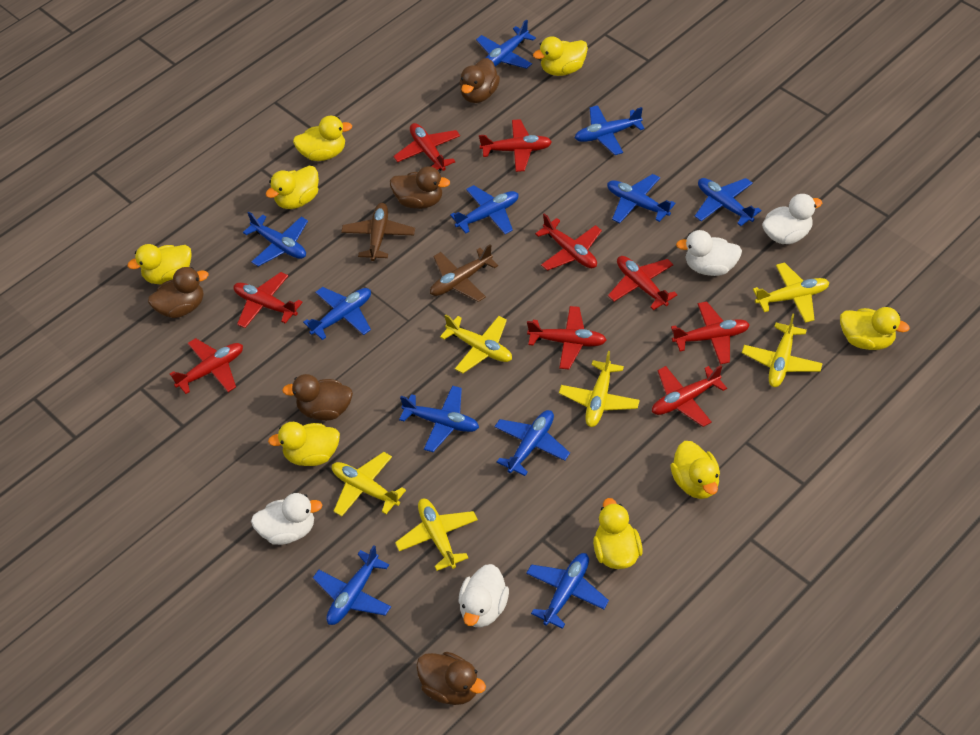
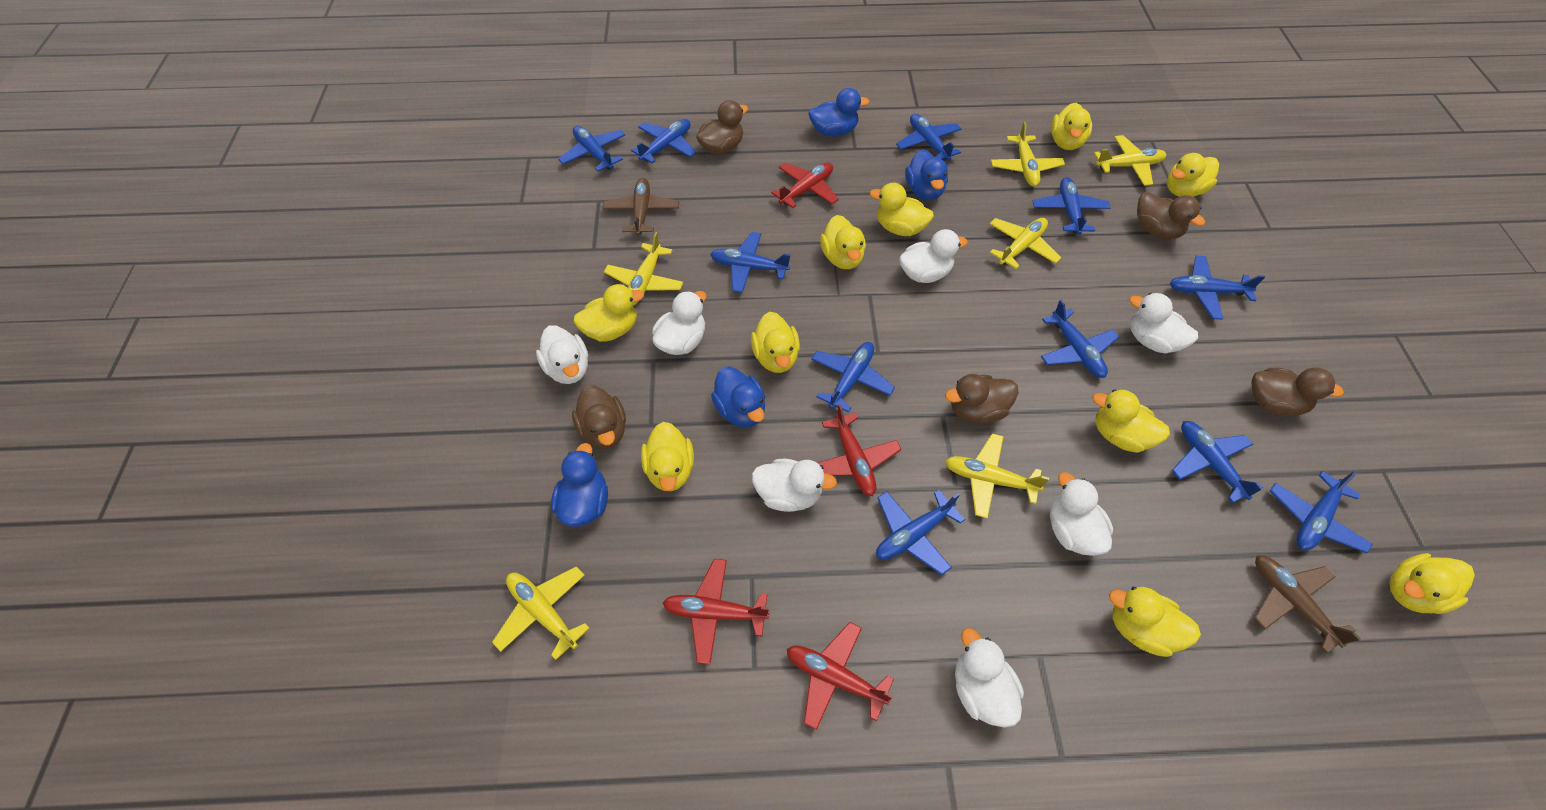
blue duck: none = 0 -> [551,443,608,527] [711,366,765,428] [809,88,869,137] [905,149,948,200] = 4
red plane: [170,338,243,394] [233,272,303,328] [393,123,460,171] [479,119,552,172] [527,306,607,369] [535,213,602,271] [608,256,677,310] [652,365,727,427] [671,301,750,364] = 9 -> [663,559,769,664] [771,163,839,208] [787,622,894,730] [818,404,901,496] = 4
white duck: [251,493,322,545] [458,564,509,627] [676,230,742,276] [762,194,822,244] = 4 -> [536,325,588,384] [652,291,707,355] [752,459,837,512] [899,229,968,283] [955,628,1024,728] [1050,472,1113,556] [1129,293,1198,353] = 7
yellow duck: [127,244,191,285] [266,166,319,209] [268,422,340,466] [293,116,352,161] [533,36,588,76] [593,498,643,569] [670,441,720,499] [840,307,910,350] = 8 -> [573,284,644,342] [641,422,694,491] [751,312,800,373] [820,215,866,269] [870,183,934,236] [1051,103,1092,150] [1092,389,1170,453] [1109,587,1201,657] [1167,153,1219,197] [1389,553,1475,614] = 10

